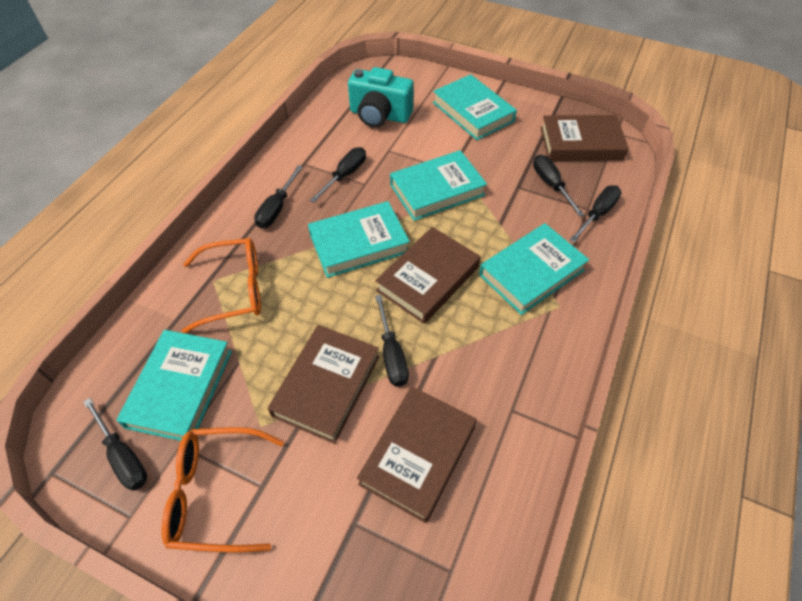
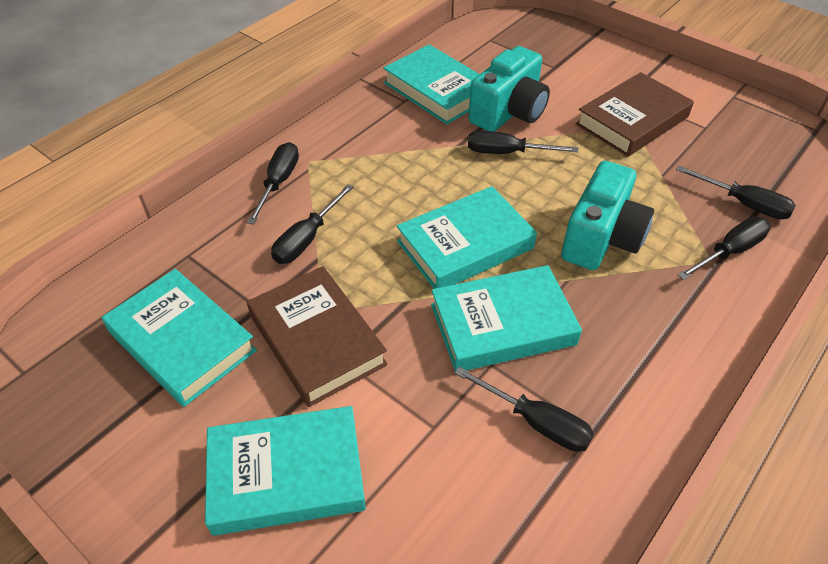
brown book: [268,325,379,444] [357,386,477,523] [375,227,481,324] [540,115,629,161] = 4 -> [247,266,388,407] [576,72,694,157] = 2
orange glasses: [161,427,284,552] [182,238,261,333] = 2 -> none = 0
turquoise camera: [348,67,414,127] = 1 -> [468,46,550,132] [561,161,654,270] = 2

